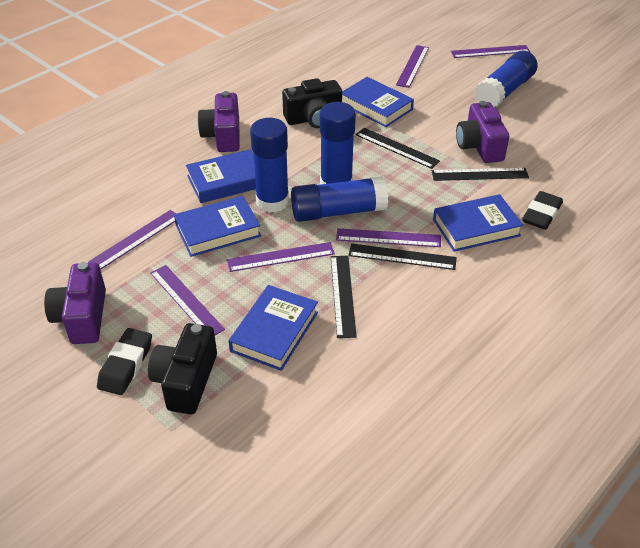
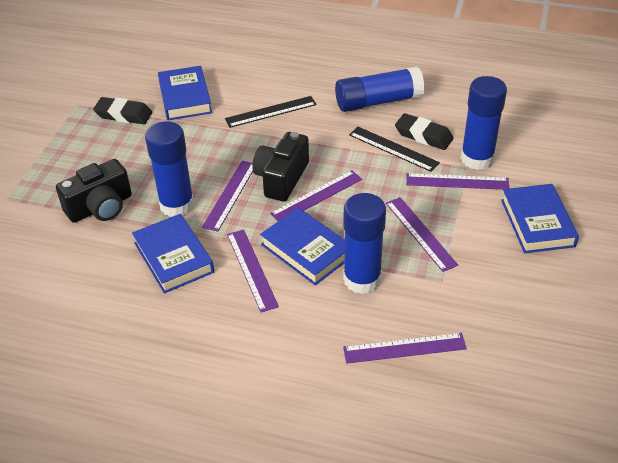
black ruler: [331,256,357,338] [348,243,457,270] [356,128,440,169] [432,168,529,181] = 4 -> [225,96,317,128] [349,127,440,172] = 2
blue book: [174,196,261,257] [186,149,256,203] [229,285,318,371] [342,77,414,127] [433,194,523,252] = 5 -> [132,214,214,294] [158,66,212,120] [260,208,345,285] [501,184,579,253] = 4
purple camera: [44,262,106,344] [198,91,240,152] [456,101,509,163] = 3 -> none = 0

